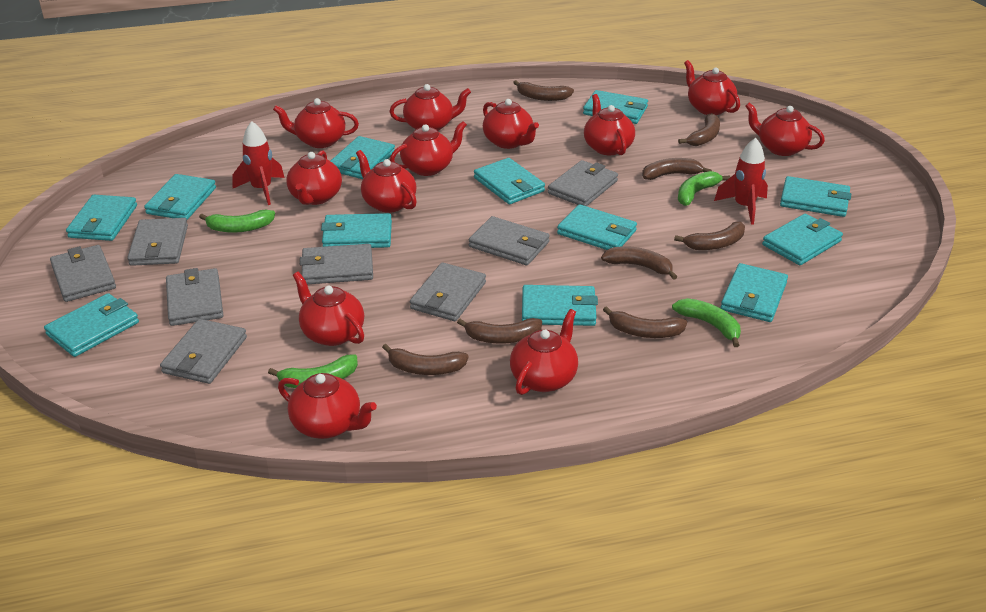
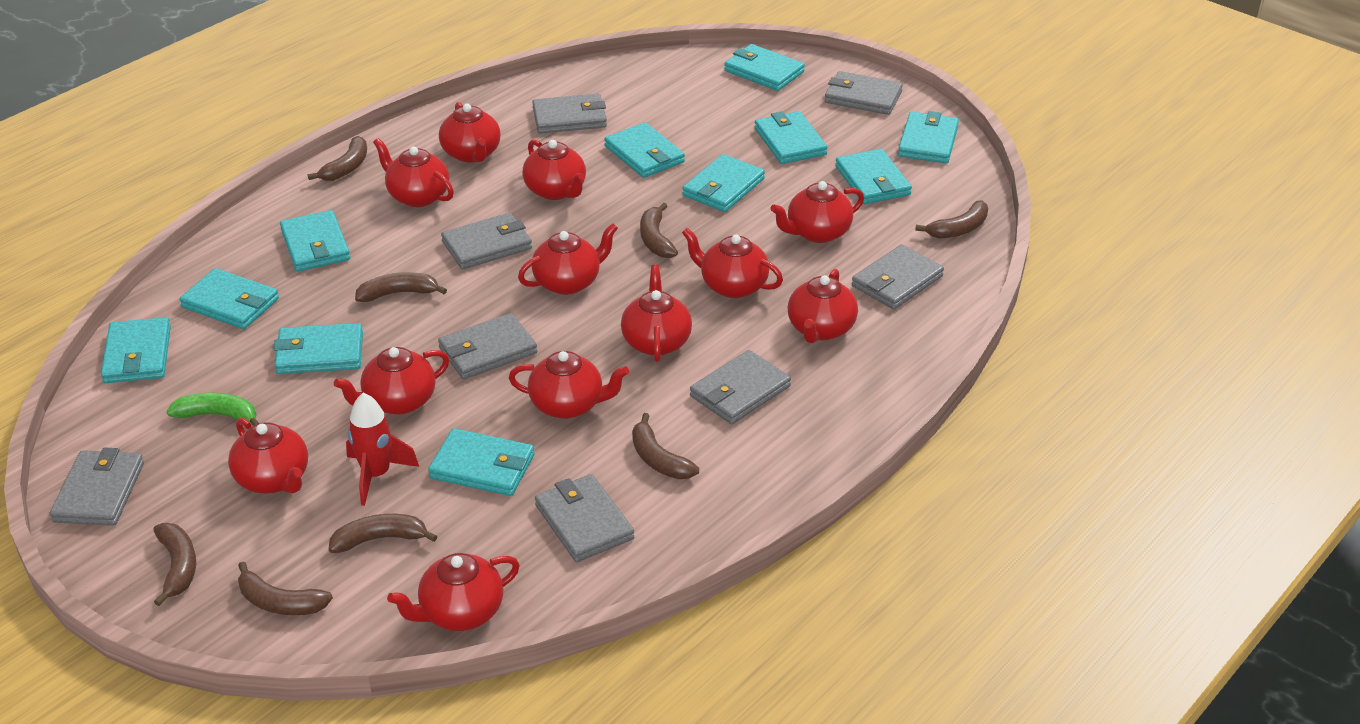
green banana: [199,210,275,233] [268,354,358,388] [672,298,741,347] [678,171,730,206] = 4 -> [166,393,259,426] = 1
red rocket: [232,121,285,205] [714,138,768,225] = 2 -> [346,393,419,506] = 1
turquoise wallet: [44,293,139,357] [66,195,137,241] [144,174,216,220] [321,213,392,248] [331,136,395,179] [474,158,545,204] [522,285,598,326] [557,204,637,250] [583,90,648,124] [721,263,788,322] [762,214,843,265] [780,176,851,217] = 12 -> [101,317,171,383] [179,268,279,329] [274,323,363,374] [280,210,350,271] [428,428,534,496] [604,122,685,178] [682,154,765,212] [724,44,805,91] [755,111,827,164] [835,149,912,204] [898,111,959,163] = 11

